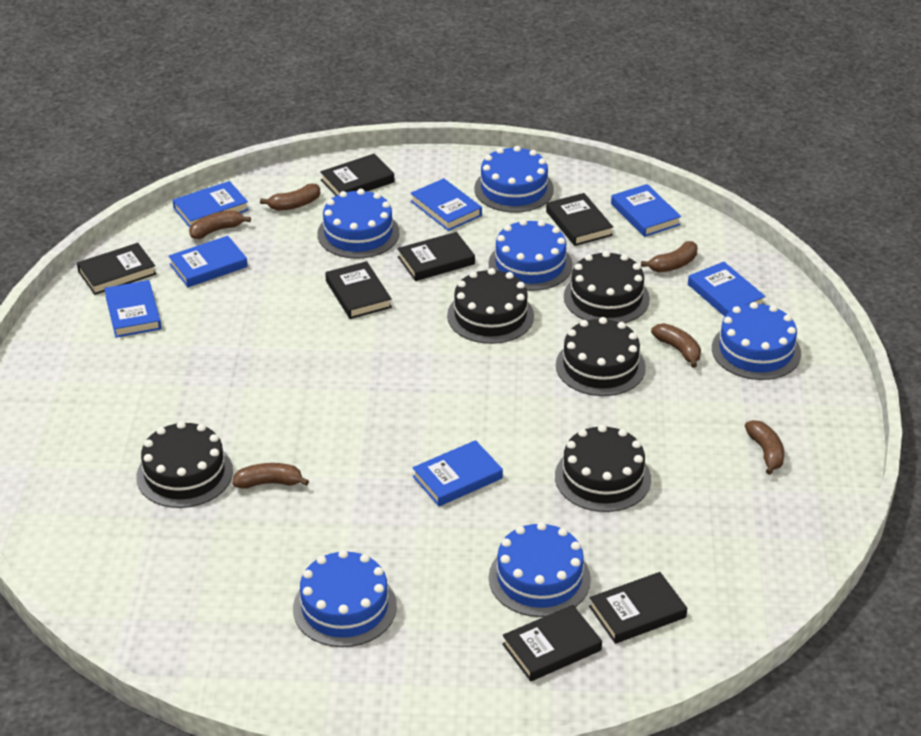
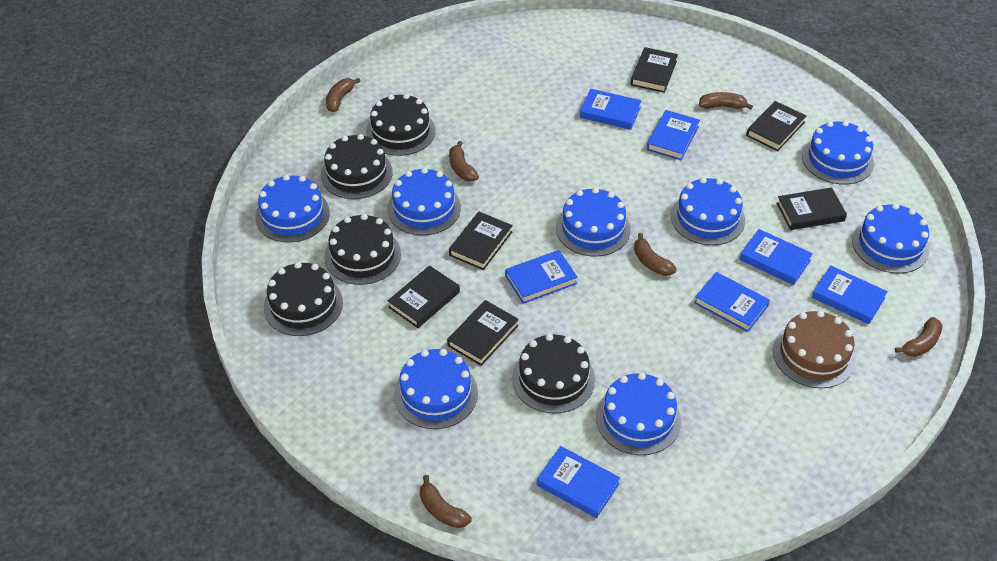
black book: [77,243,156,295] [320,154,394,196] [325,261,392,319] [397,232,475,281] [502,605,602,682] [546,193,613,246] [589,572,687,644] = 7 -> [387,265,460,328] [447,300,519,366] [449,212,513,270] [631,47,678,93] [746,101,806,151] [776,187,847,230] = 6
blue cake: [293,550,397,647] [317,189,400,259] [474,146,554,212] [488,219,572,291] [489,522,591,617] [712,302,801,380] = 6 -> [255,175,330,243] [387,168,461,235] [394,349,478,429] [556,187,631,257] [596,372,681,455] [671,177,745,246] [802,121,874,185] [852,203,929,274] = 8
brown cake: none = 0 -> [773,310,856,388] = 1

